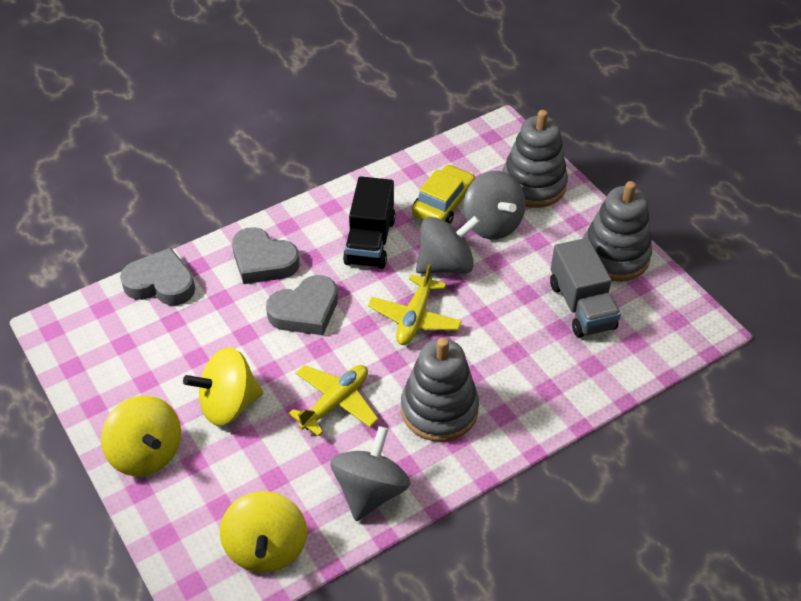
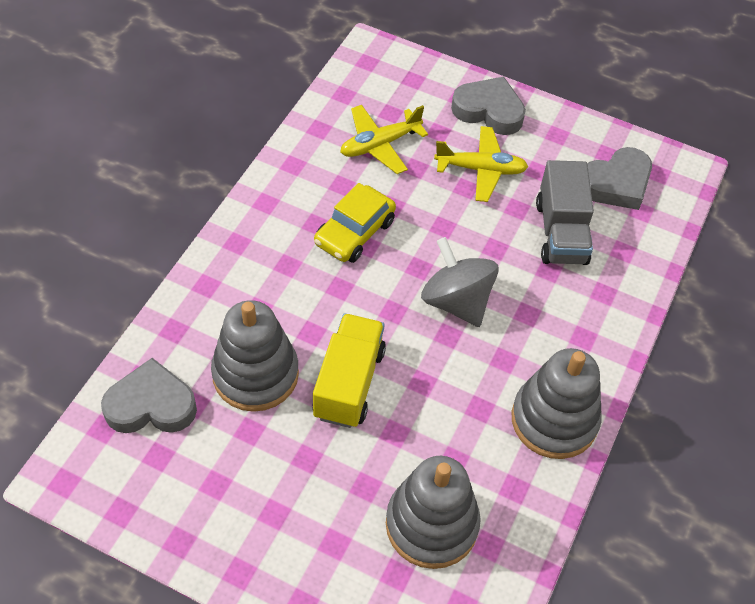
black truck: [343,176,396,269] = 1 -> none = 0
grey spinning top: [330,426,411,521] [416,216,480,274] [463,171,526,239] = 3 -> [421,237,499,327] = 1
yellow spinning top: [101,396,181,476] [183,347,263,426] [220,491,307,573] = 3 -> none = 0
yellow truck: none = 0 -> [313,313,386,428] = 1

